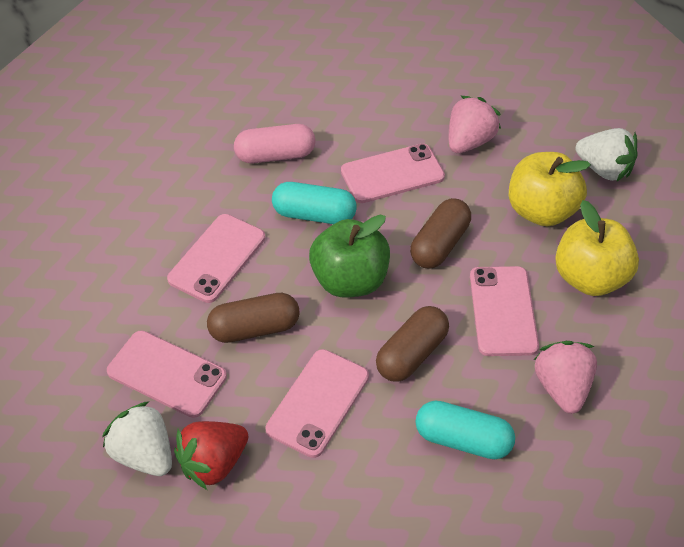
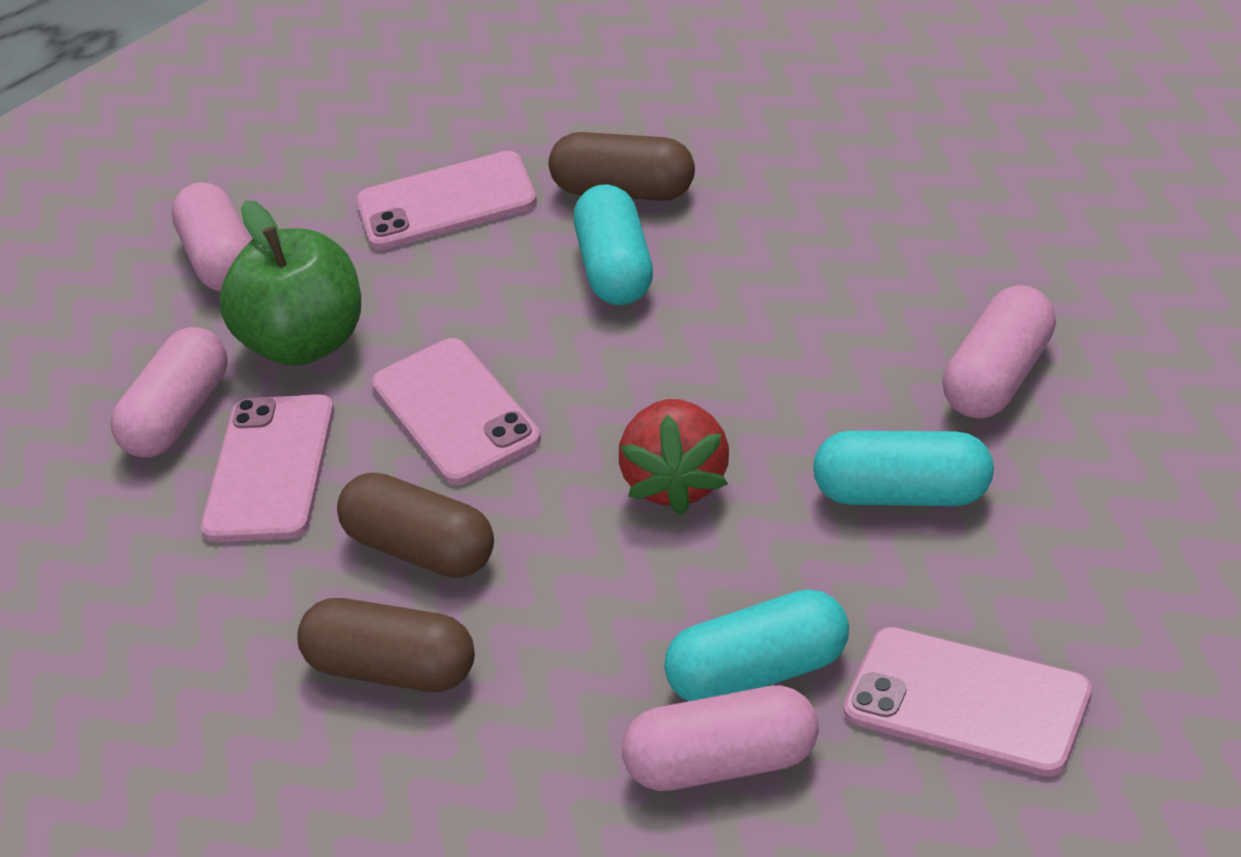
pink capsule: [234,124,315,163] = 1 -> [111,327,227,457] [171,182,251,292] [622,685,819,791] [943,285,1056,419] = 4
pink phone: [107,330,227,418] [167,214,265,303] [265,349,369,458] [341,144,445,203] [470,266,539,356] = 5 -> [201,395,334,542] [356,151,537,250] [371,338,541,485] [844,627,1092,776] = 4
pink strawberry: [449,96,501,153] [534,341,597,414] = 2 -> none = 0
turquoise capsule: [272,182,357,224] [415,401,515,459] = 2 -> [574,184,653,305] [664,589,849,701] [813,431,994,506] = 3
white strawberry: [102,401,172,476] [576,128,638,182] = 2 -> none = 0
yellow apple: [509,152,591,226] [555,200,639,296] = 2 -> none = 0

